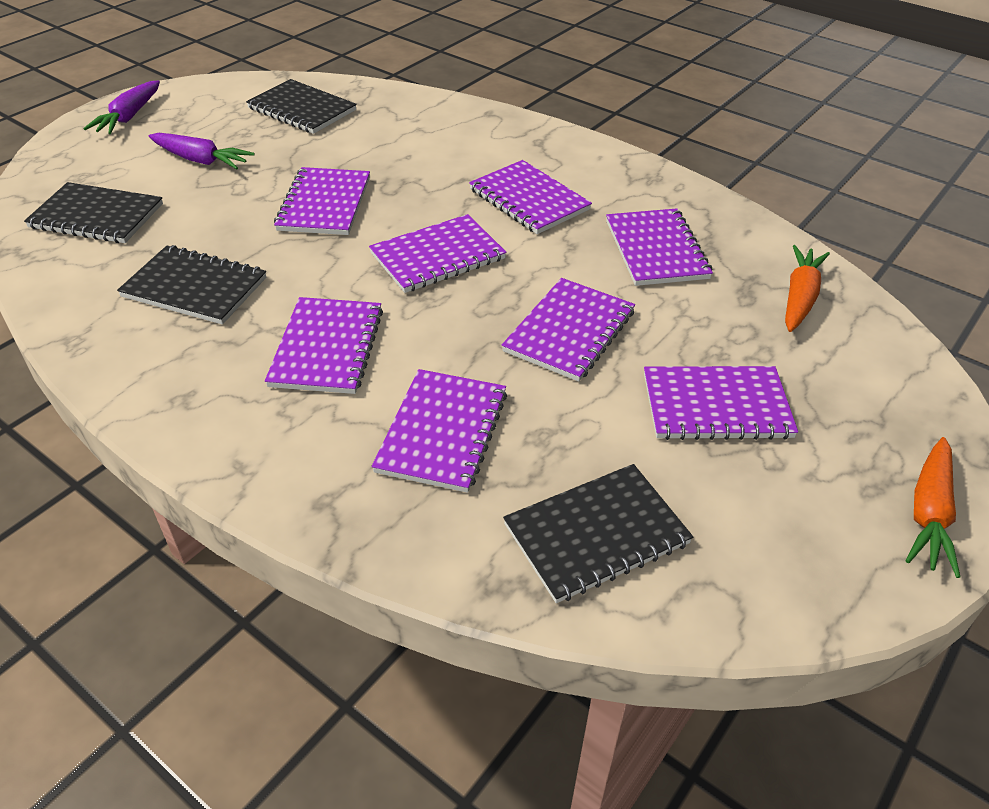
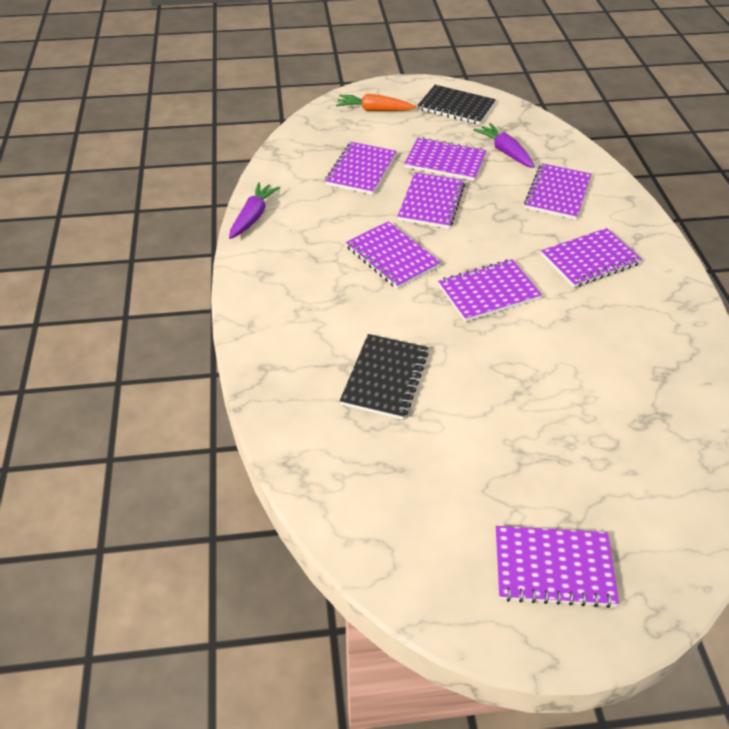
black notebook: [24,182,163,243] [117,245,266,325] [246,79,357,134] [503,464,693,603] = 4 -> [340,334,429,420] [418,85,496,125] = 2
orange carrot: [785,245,830,332] [905,437,960,578] = 2 -> [336,94,416,111] = 1

